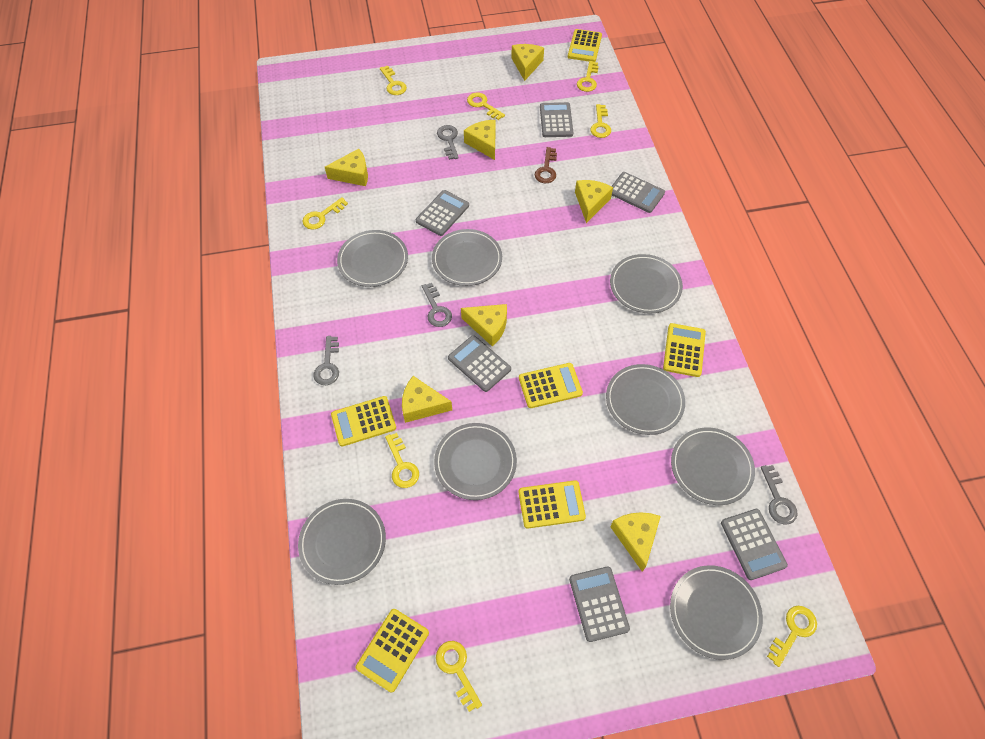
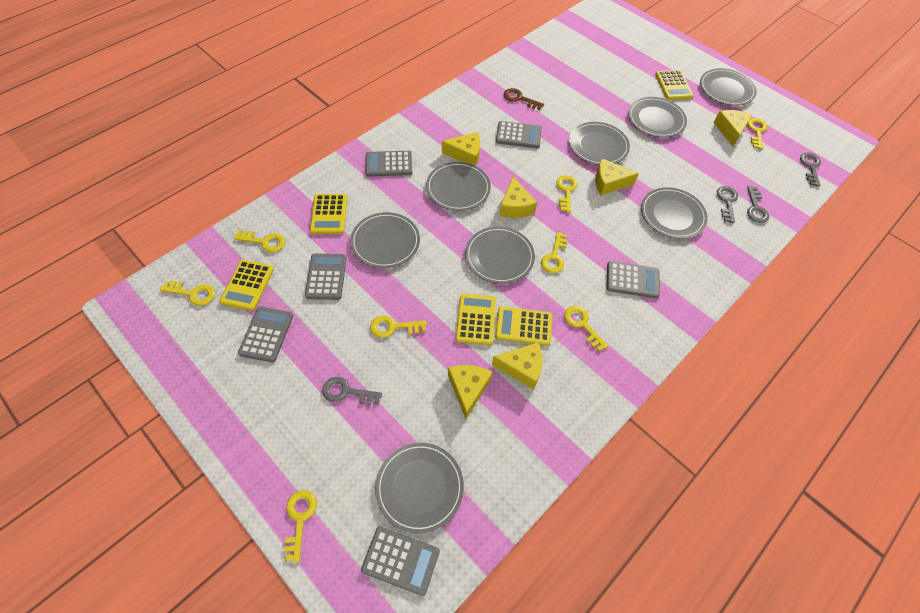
yellow calculator: [331,396,396,447] [356,609,429,693] [518,480,586,529] [519,363,583,408] [568,29,602,62] [663,323,706,377] = 6 -> [220,260,274,311] [310,194,347,234] [456,294,496,345] [495,306,552,346] [655,70,694,100] = 5
yellow cheese: [325,149,368,186] [402,376,452,423] [461,304,507,347] [464,120,496,160] [511,44,544,81] [575,180,613,223] [610,512,661,572] = 7 -> [442,132,480,166] [448,365,493,419] [492,342,542,390] [499,177,537,218] [595,159,639,195] [713,110,752,146] = 6

